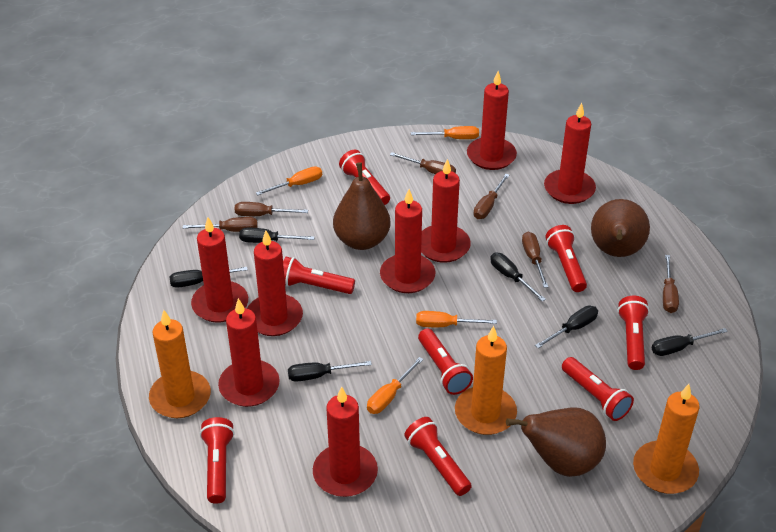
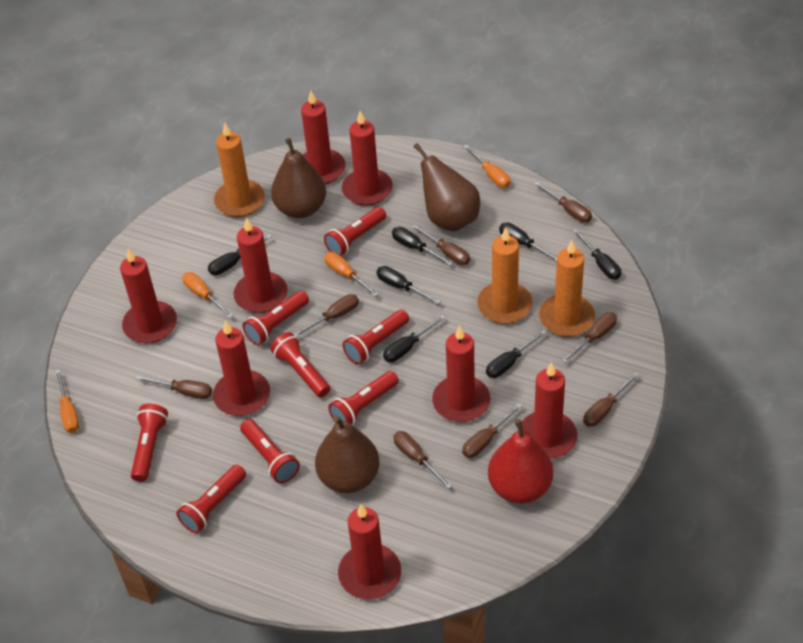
black screwdriver: [169,267,248,288] [239,228,315,243] [288,361,372,382] [490,253,546,302] [535,306,598,348] [652,328,728,356] = 6 -> [208,234,272,275] [376,266,441,304] [383,315,445,362] [392,227,453,265] [486,330,547,378] [499,222,557,261] [573,229,621,280] = 7
brown screwdriver: [183,217,258,232] [234,202,308,216] [390,152,456,174] [473,174,509,219] [522,232,548,288] [663,255,679,313] = 6 -> [136,375,212,399] [293,294,359,337] [393,431,452,489] [412,224,470,265] [462,403,523,458] [534,182,592,223] [562,312,617,363] [583,372,639,427] = 8
red pear: none = 0 -> [488,419,553,503] = 1

